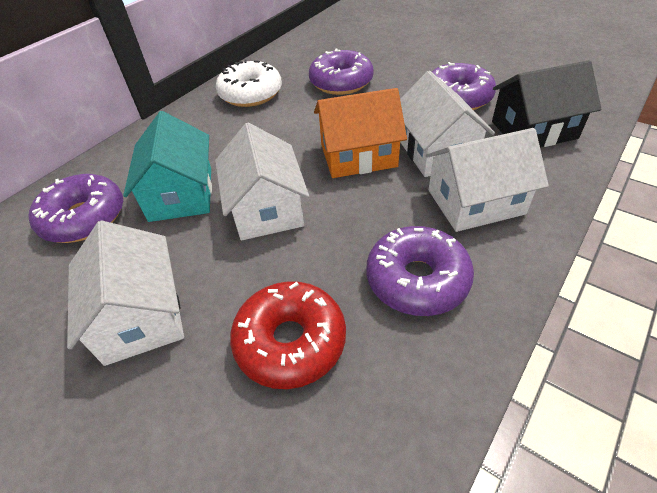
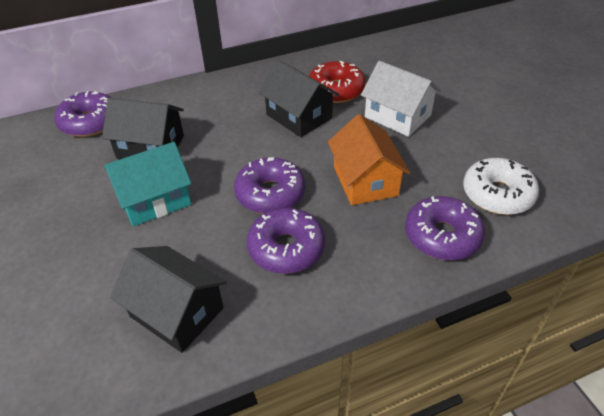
black house: [492,60,601,147] = 1 -> [102,97,184,159] [110,246,227,353] [258,60,339,137] = 3
white house: [67,220,184,366] [215,123,309,240] [400,71,495,177] [426,128,549,232] = 4 -> [361,61,441,137] = 1

